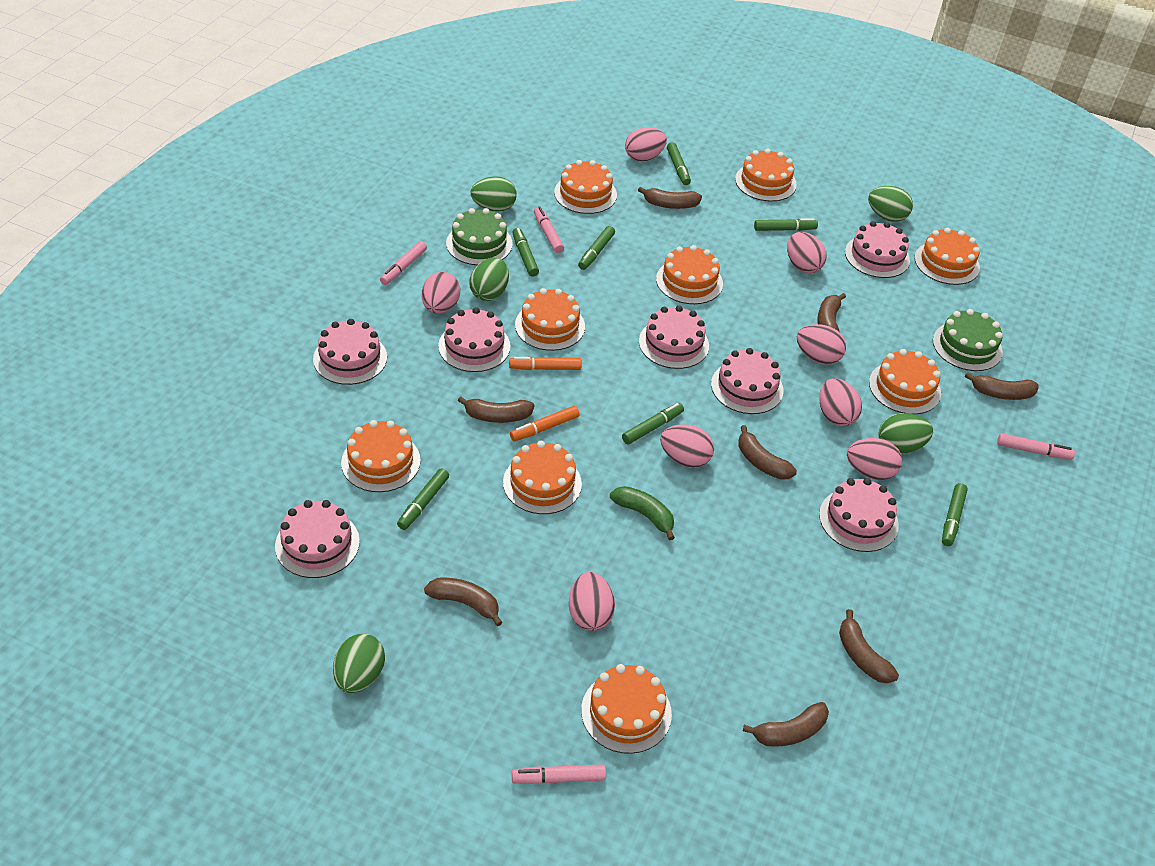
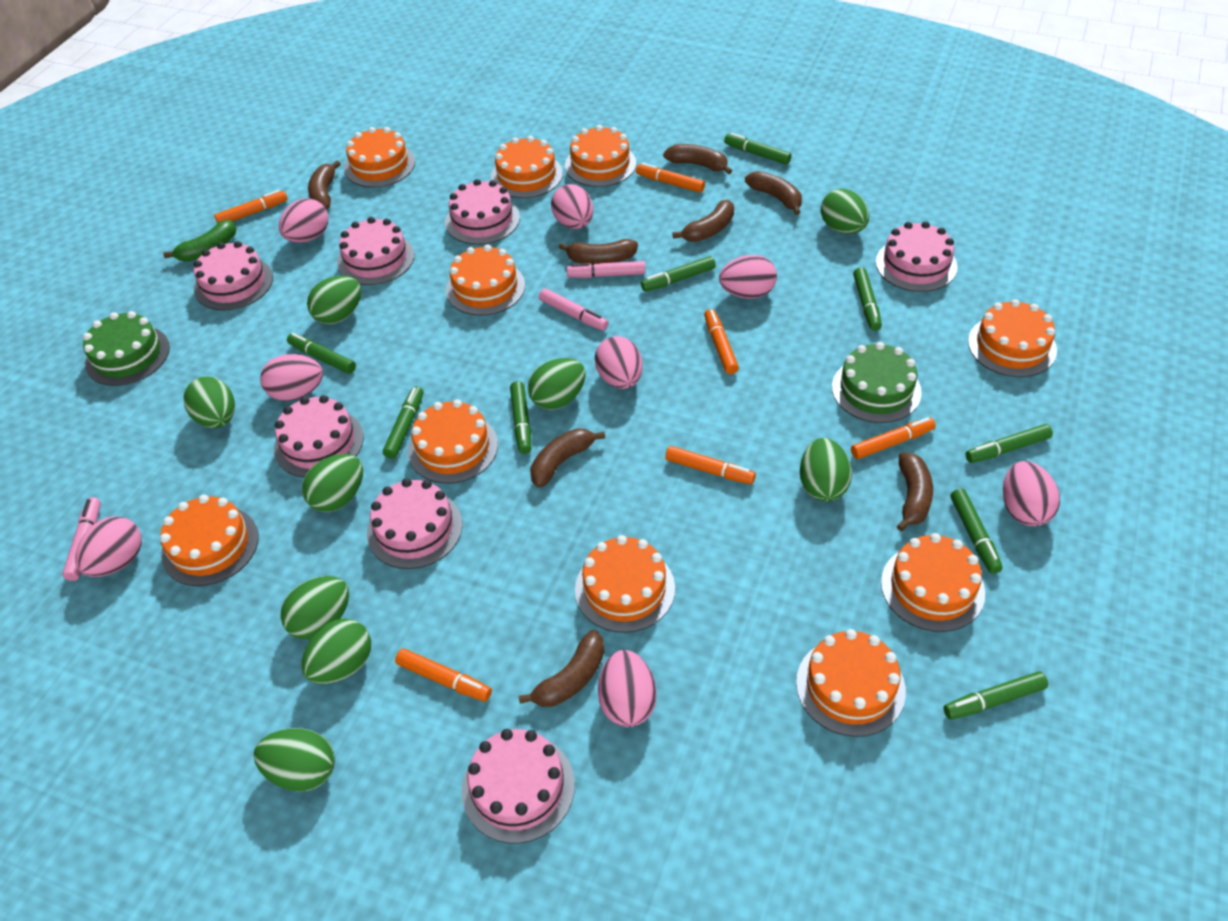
green egg: [333,634,385,693] [469,258,509,301] [470,176,517,212] [868,186,913,222] [879,413,933,454] = 5 -> [183,377,235,428] [254,728,335,792] [280,576,349,640] [301,619,371,684] [302,454,363,512] [307,276,361,324] [528,358,585,410] [800,438,852,501] [821,189,869,234] = 9
green marker: [397,469,449,530] [512,228,539,277] [578,226,615,270] [622,403,684,444] [667,142,691,185] [754,218,818,231] [942,483,968,546] = 7 -> [287,333,356,374] [383,386,423,459] [510,381,531,454] [641,256,716,292] [724,133,791,165] [853,267,882,331] [944,671,1048,720] [951,489,1003,574] [965,424,1053,463] = 9
orange cake: [341,420,421,492] [503,441,582,514] [515,288,585,351] [554,160,617,214] [581,664,672,754] [656,245,723,304] [735,149,797,201] [869,349,941,414] [914,227,980,285] = 9 -> [160,495,259,586] [344,127,415,188] [408,400,498,484] [446,244,525,316] [491,136,563,198] [565,125,636,187] [575,535,675,633] [796,629,906,737] [881,533,985,632] [968,299,1057,377] = 10
orange marker: [509,357,582,370] [510,406,580,441] = 2 -> [214,190,288,223] [395,649,492,702] [636,163,705,193] [665,446,756,484] [704,309,739,374] [851,417,936,459] = 6
pink marker: [380,241,427,285] [512,764,606,784] [534,207,564,253] [997,433,1075,460] = 4 -> [62,497,101,581] [539,289,609,331] [567,261,646,278] = 3

